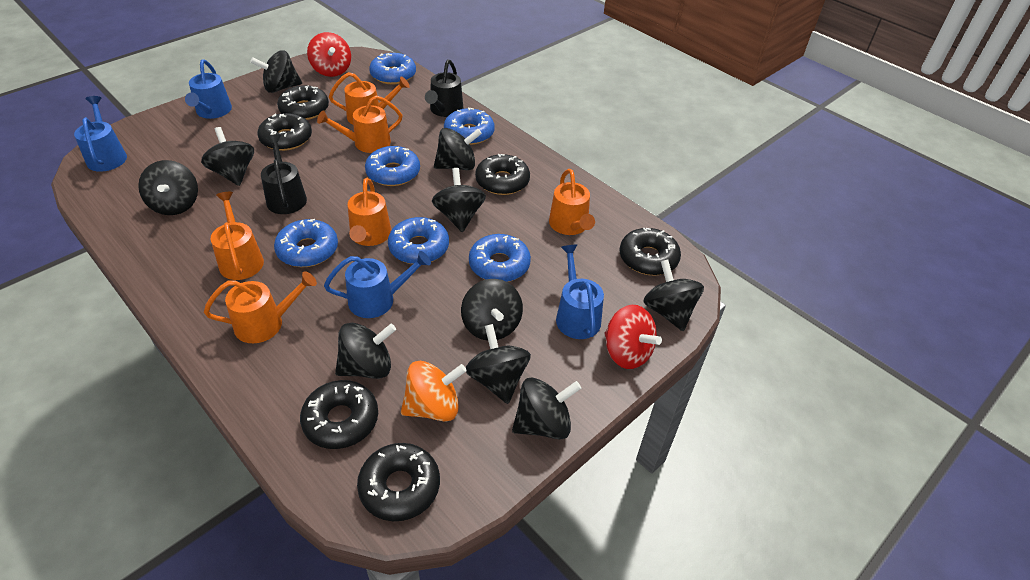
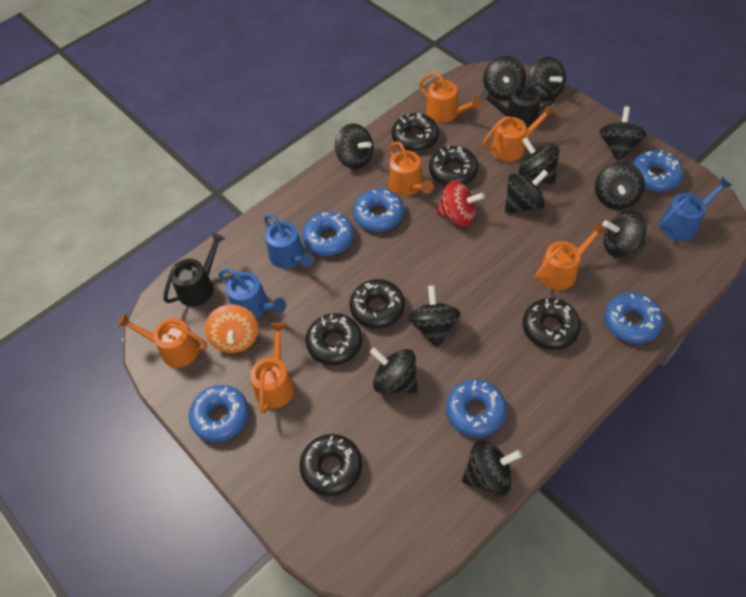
black spinning top: [138,160,198,215] [201,127,254,186] [250,50,302,93] [335,323,396,379] [432,168,486,232] [434,128,482,170] [461,279,523,340] [466,324,531,404] [512,378,581,439] [643,260,704,331] = 10 -> [335,123,373,169] [370,347,418,394] [408,285,461,348] [462,440,522,496] [483,56,526,100] [505,170,549,213] [519,137,560,184] [527,57,566,101] [595,162,645,209] [599,106,647,162] [603,211,647,257] = 11
blue watering can: [74,96,127,172] [185,59,232,119] [324,251,431,318] [556,244,604,339] = 4 -> [218,268,286,318] [264,214,314,268] [659,177,732,241] = 3
red spinning top: [307,32,351,77] [604,305,662,369] = 2 -> [436,181,485,227] = 1

